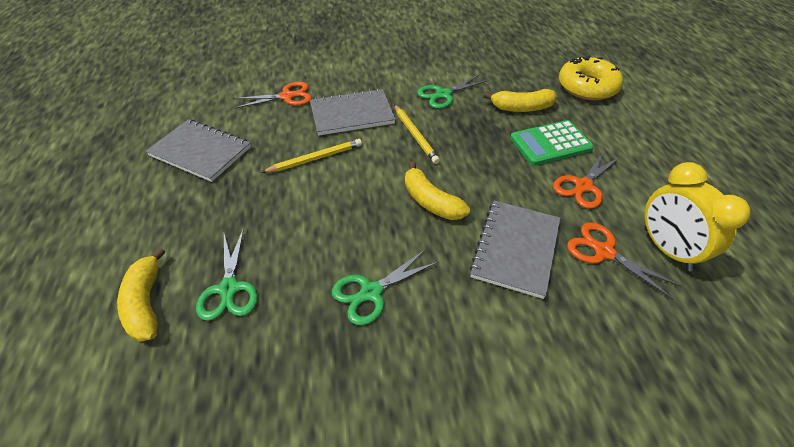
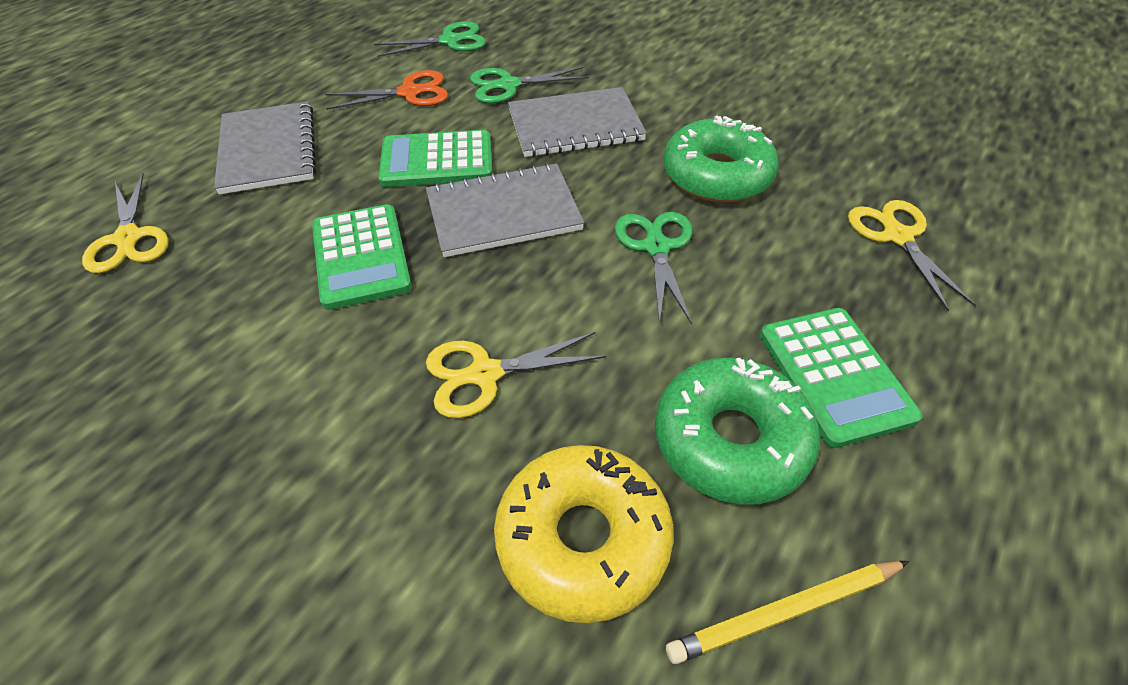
green calculator: [510,120,594,166] = 1 -> [312,204,412,310] [378,130,492,187] [760,308,922,448] = 3
green donut: none = 0 -> [655,358,820,505] [664,116,779,203] = 2
orange scissors: [233,82,312,109] [553,151,620,209] [567,222,681,299] = 3 -> [325,70,448,110] = 1
yellow banana: [117,248,165,342] [405,162,470,220] [484,89,557,112] = 3 -> none = 0
yellow clock: [644,162,751,271] = 1 -> none = 0
yellow pencil: [261,139,362,173] [394,105,440,164] = 2 -> [666,561,909,664] = 1
yellow scissors: none = 0 -> [82,173,169,273] [426,332,606,418] [848,200,977,311] = 3

